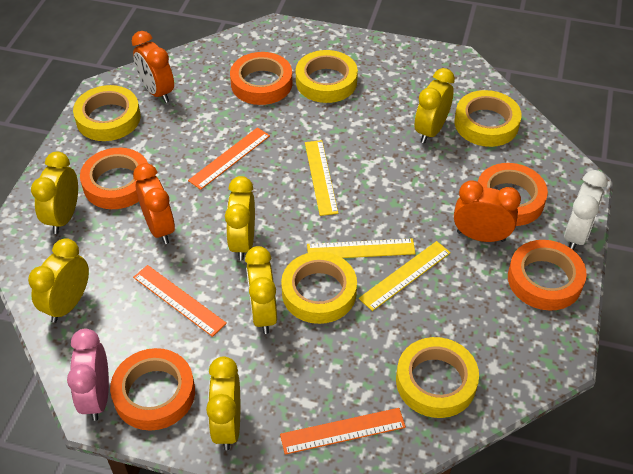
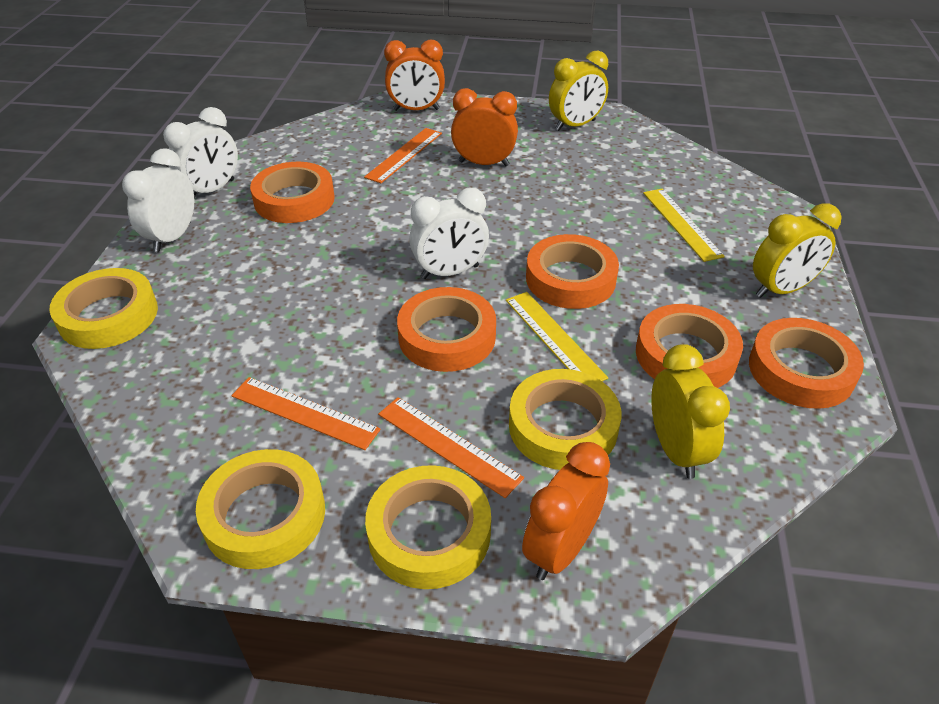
pink clock: [67,329,109,421] = 1 -> none = 0
white clock: [564,170,608,250] = 1 -> [122,149,194,252] [163,107,238,198] [409,188,489,279] = 3
yellow clock: [28,238,89,323] [31,152,78,234] [206,356,240,450] [225,176,255,261] [245,246,277,334] [414,68,455,144] = 6 -> [549,51,608,131] [651,344,730,479] [753,203,842,298] = 3
yellow ruler: [305,140,338,216] [307,238,416,258] [359,241,451,311] = 3 -> [506,292,608,381] [643,189,725,262] = 2
yellow tape: [73,85,141,141] [281,252,357,324] [296,50,358,103] [396,337,479,418] [455,90,522,147] = 5 -> [50,268,158,349] [196,449,325,569] [365,465,491,589] [509,369,622,470] = 4

